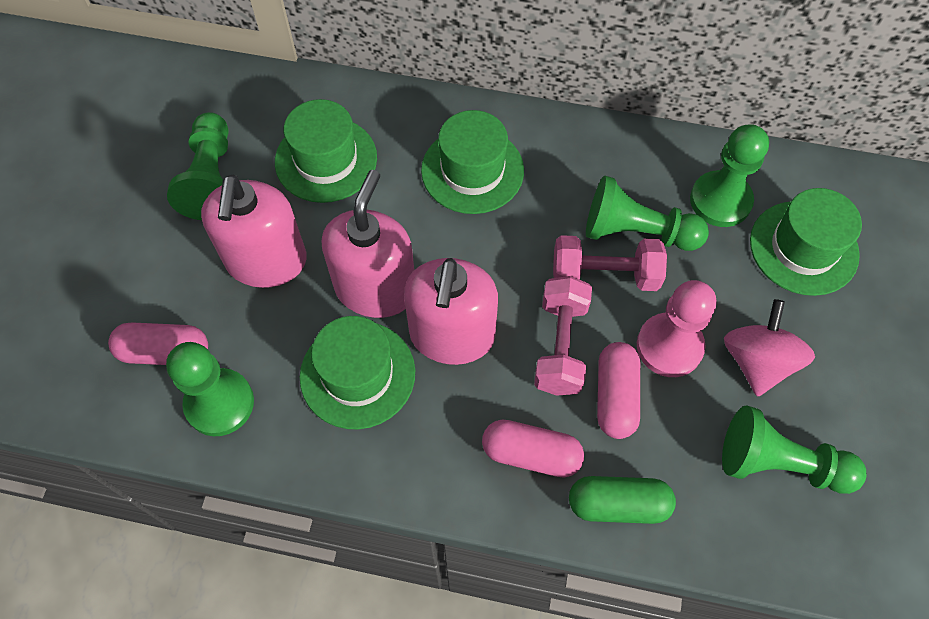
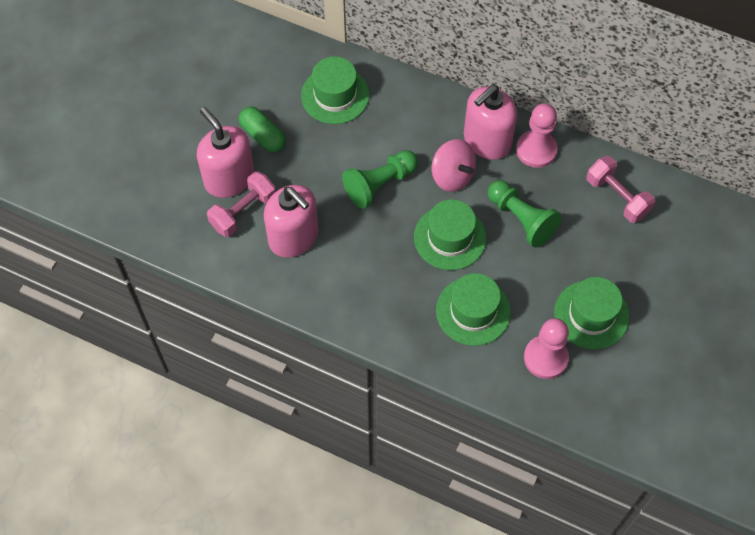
green pawn: [166,342,254,436] [167,112,229,220] [586,175,709,251] [690,124,769,227] [722,405,866,494] = 5 -> [342,150,418,209] [487,180,561,247] = 2
pink capsule: [108,322,208,365] [482,420,584,478] [597,342,640,439] = 3 -> none = 0
pink pawn: [637,280,716,377] = 1 -> [516,103,558,168] [524,318,569,379] = 2

